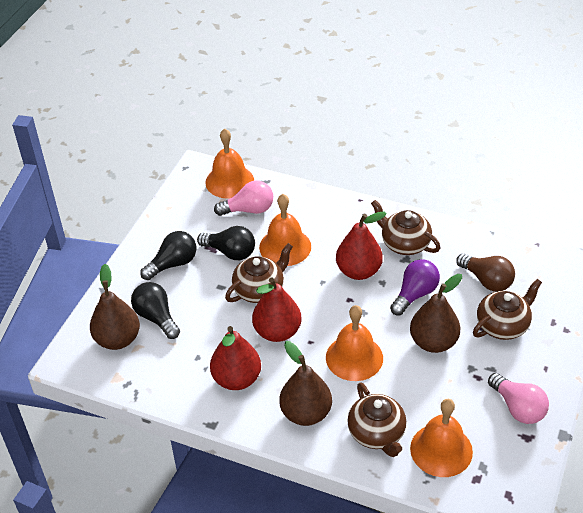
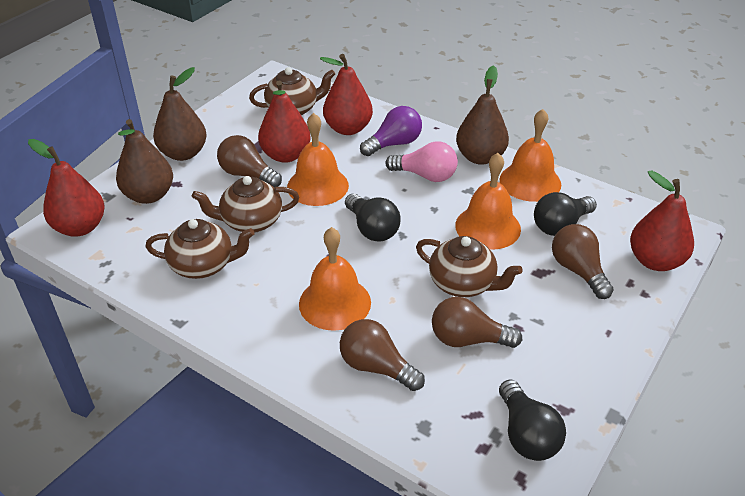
brown light bulb: [456,253,515,292] = 1 -> [217,135,282,188] [340,319,425,391] [432,297,522,348] [552,224,614,299] = 4
pink light bulb: [214,181,273,216] [488,373,549,424] = 2 -> [385,142,458,182] = 1
red pear: [210,326,261,390] [252,277,301,342] [336,211,387,280] = 3 -> [28,139,105,236] [258,81,310,163] [320,54,373,135] [630,170,694,271] = 4

